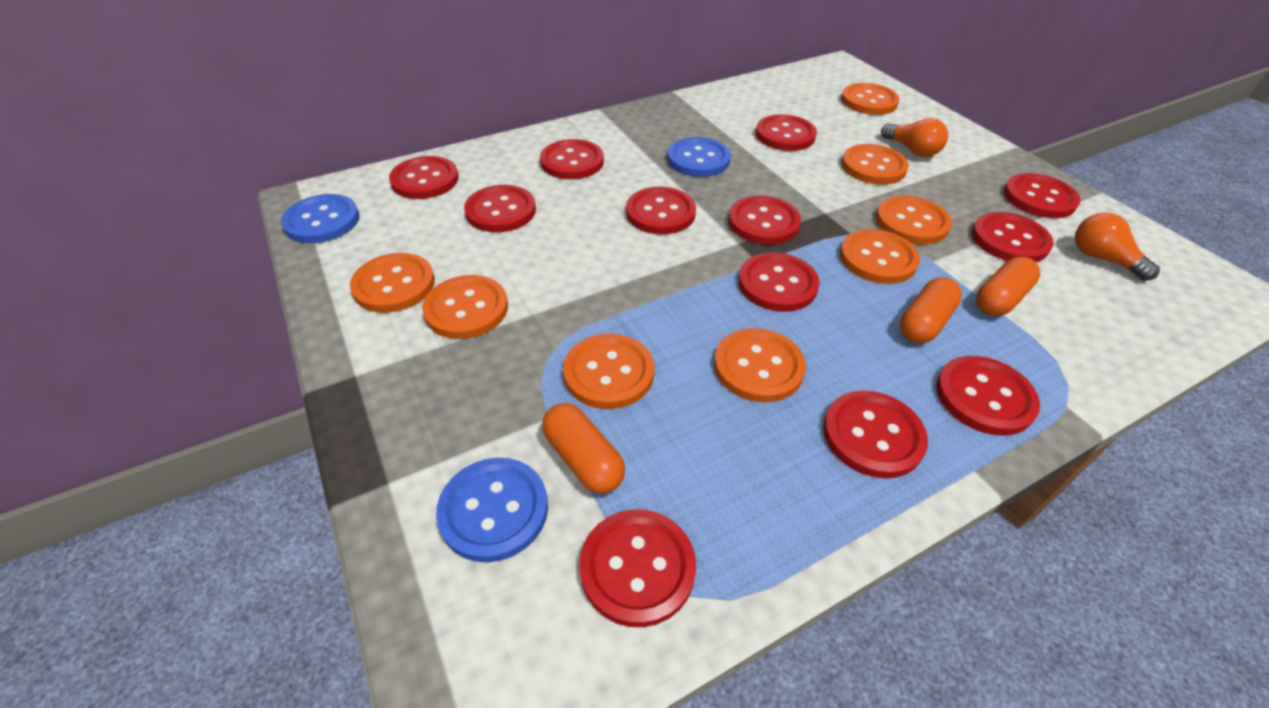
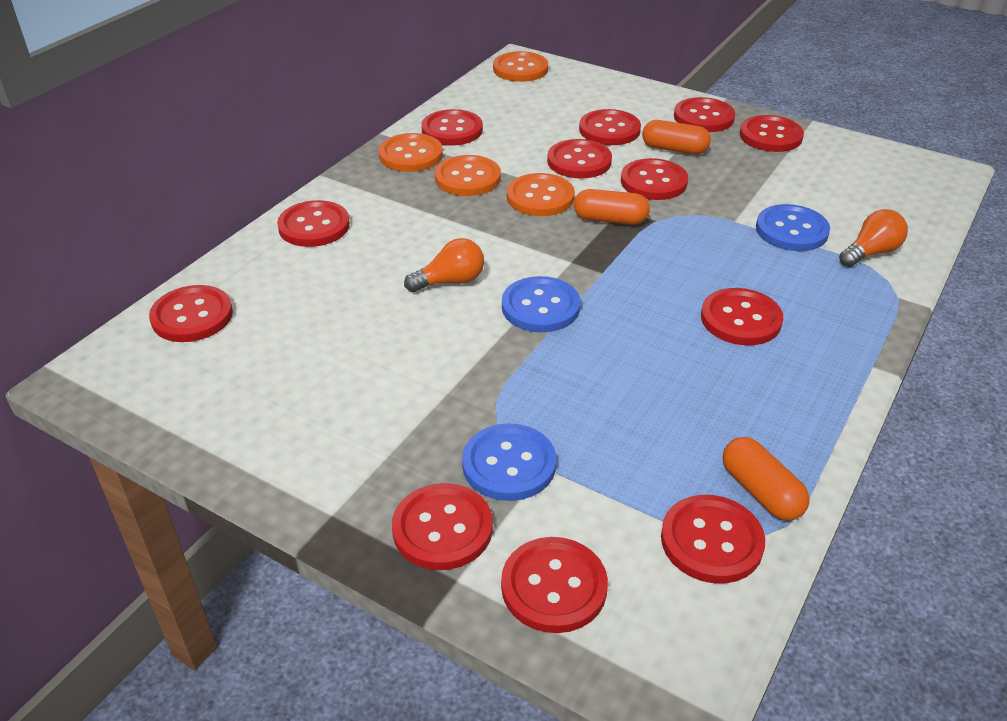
orange button: [350,253,435,313] [422,275,508,339] [563,334,654,409] [714,328,806,402] [840,229,920,284] [841,83,899,115] [841,144,909,185] [876,196,952,244] = 8 -> [379,133,443,172] [435,155,501,196] [493,51,548,82] [507,173,575,216] = 4

